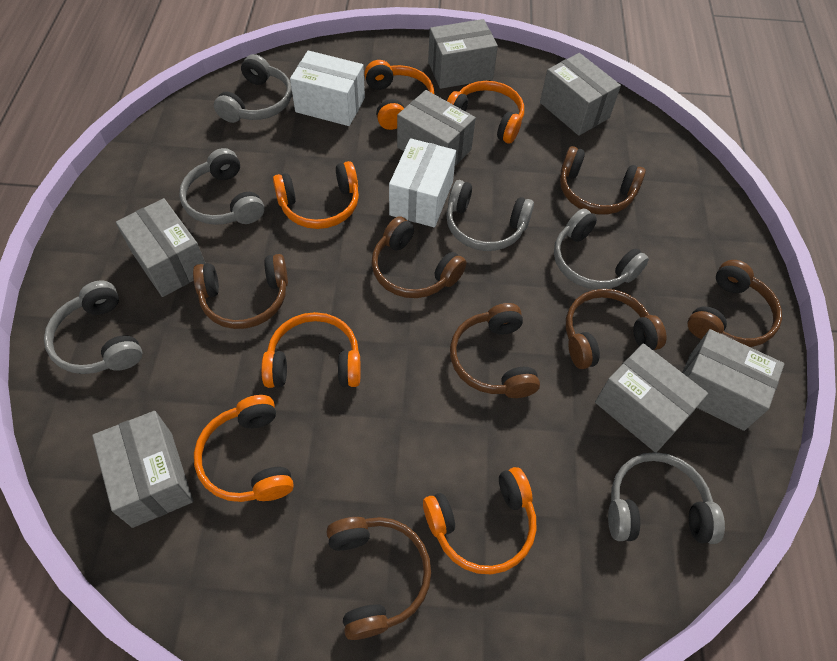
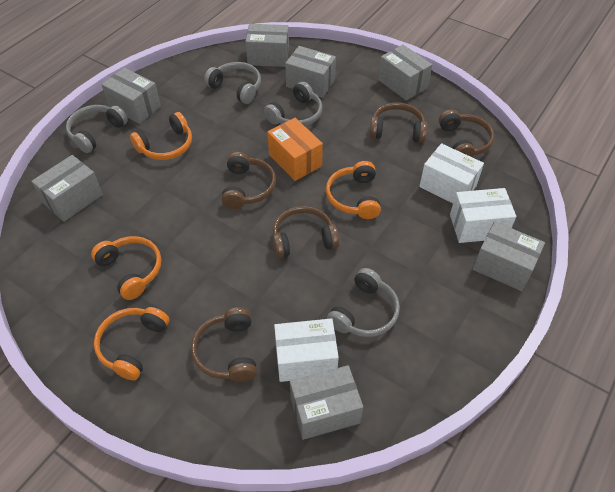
brown headphones: [193,254,288,329] [327,517,431,640] [371,216,467,298] [450,303,540,398] [560,146,646,215] [566,289,666,369] [688,260,782,347] = 7 -> [191,307,257,382] [221,152,276,209] [273,206,339,258] [369,103,427,143] [439,110,494,157] = 5
grey headphones: [44,281,142,374] [179,148,264,225] [214,54,292,123] [446,180,534,251] [554,208,649,290] [608,452,725,544] = 6 -> [66,105,128,153] [204,62,261,104] [264,81,322,126] [327,268,400,337] = 4
orange box: none = 0 -> [267,118,323,181] = 1
orange headphones: [194,395,294,502] [261,312,361,388] [273,161,359,229] [364,60,434,130] [423,467,537,574] [447,81,524,143] = 6 -> [91,236,161,300] [94,307,169,380] [130,112,192,160] [326,161,381,219] = 4
white box: [290,50,365,126] [389,138,456,227] = 2 -> [274,318,339,382] [419,143,484,203] [450,188,516,243] = 3

